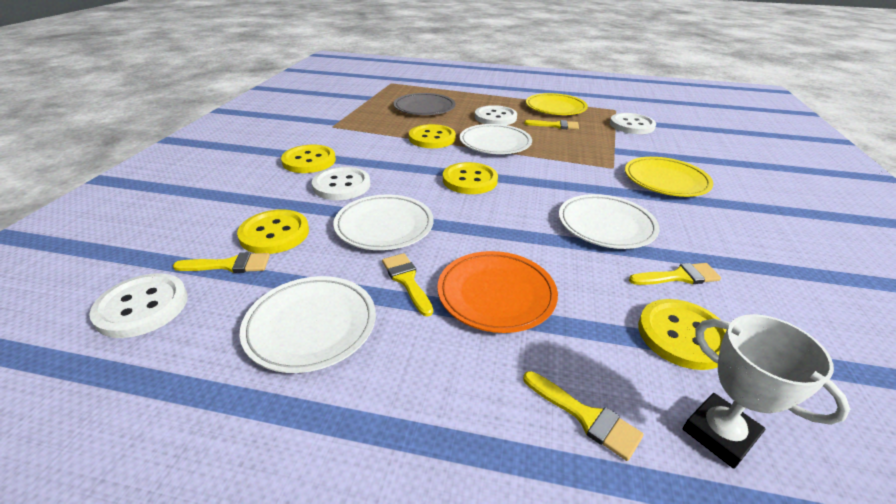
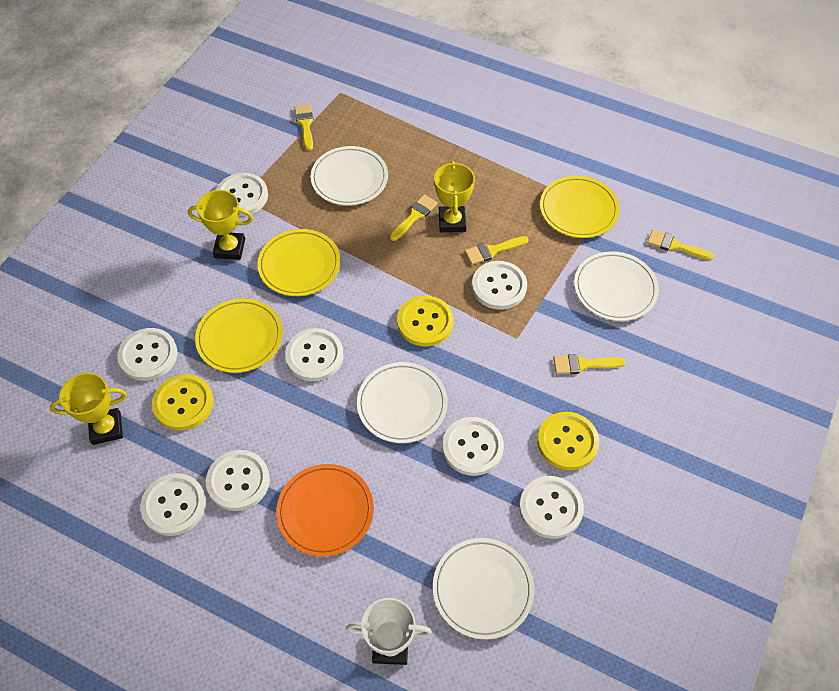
grey plate: [393,93,456,115] = 1 -> none = 0
white button: [89,273,188,338] [312,167,370,200] [475,105,517,125] [610,113,656,134] = 4 -> [117,328,177,381] [140,473,206,536] [206,450,270,511] [216,173,268,216] [285,328,343,381] [442,417,504,476] [472,261,527,310] [519,476,584,539] = 8
yellow button: [237,209,309,254] [281,145,336,173] [409,124,456,148] [443,162,498,194] [638,299,727,370] = 5 -> [152,374,214,430] [397,295,454,346] [537,412,599,470] = 3
yellow plate: [526,93,588,115] [625,157,713,197] = 2 -> [195,298,283,373] [258,229,341,296] [540,176,620,238] = 3
yellow trophy: none = 0 -> [50,373,127,445] [188,190,253,260] [434,161,475,232] = 3

